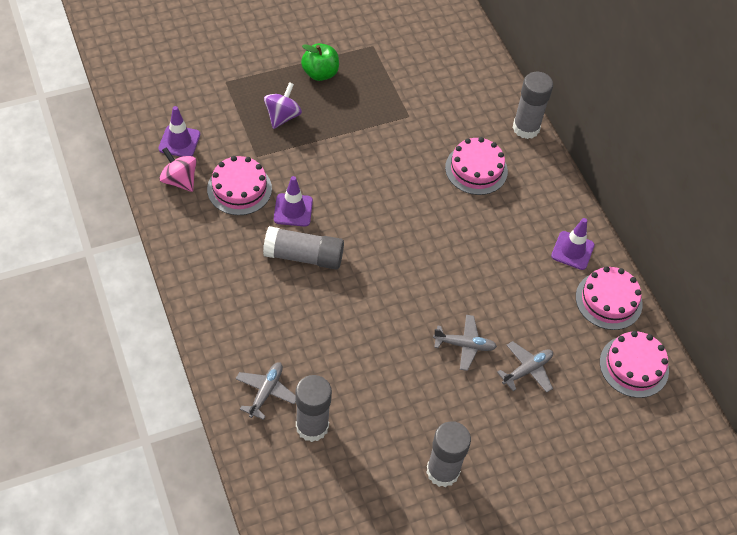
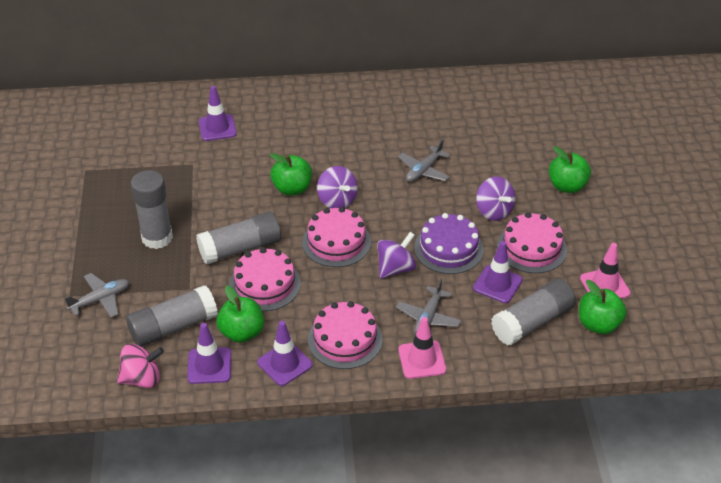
green apple: [301,43,339,81] = 1 -> [217,285,264,343] [270,153,312,196] [549,146,591,193] [579,280,627,334] = 4
pink traffic cone: none = 0 -> [398,317,446,379] [580,243,631,299] = 2
purple cake: none = 0 -> [414,213,484,274] = 1
purple spinning top: [264,82,302,129] = 1 -> [317,166,358,208] [377,232,416,279] [476,177,515,221] = 3
purple traffic cone: [158,106,200,157] [274,176,313,227] [551,218,595,270] = 3 -> [187,323,231,384] [199,86,237,141] [257,321,313,386] [473,241,523,303] = 4

